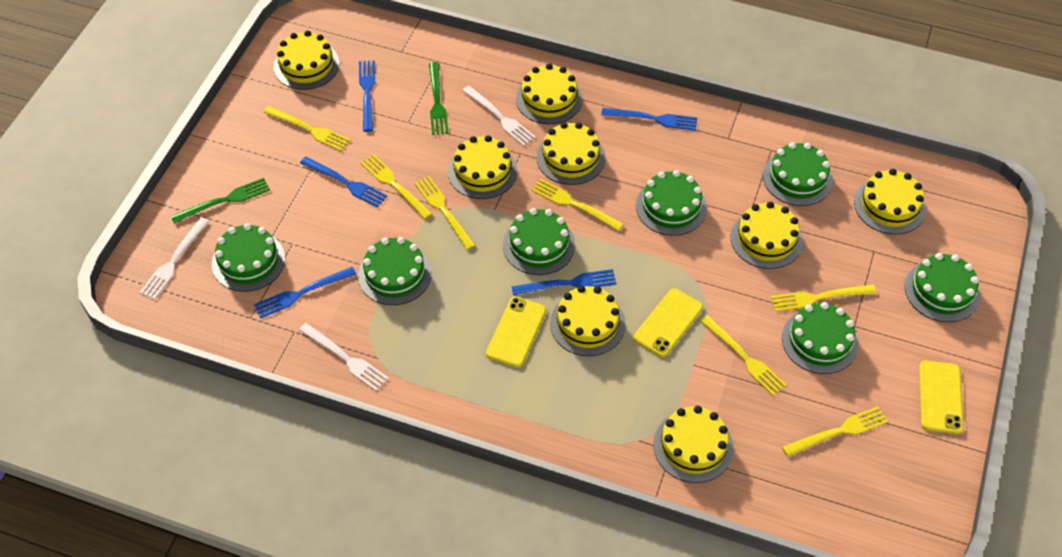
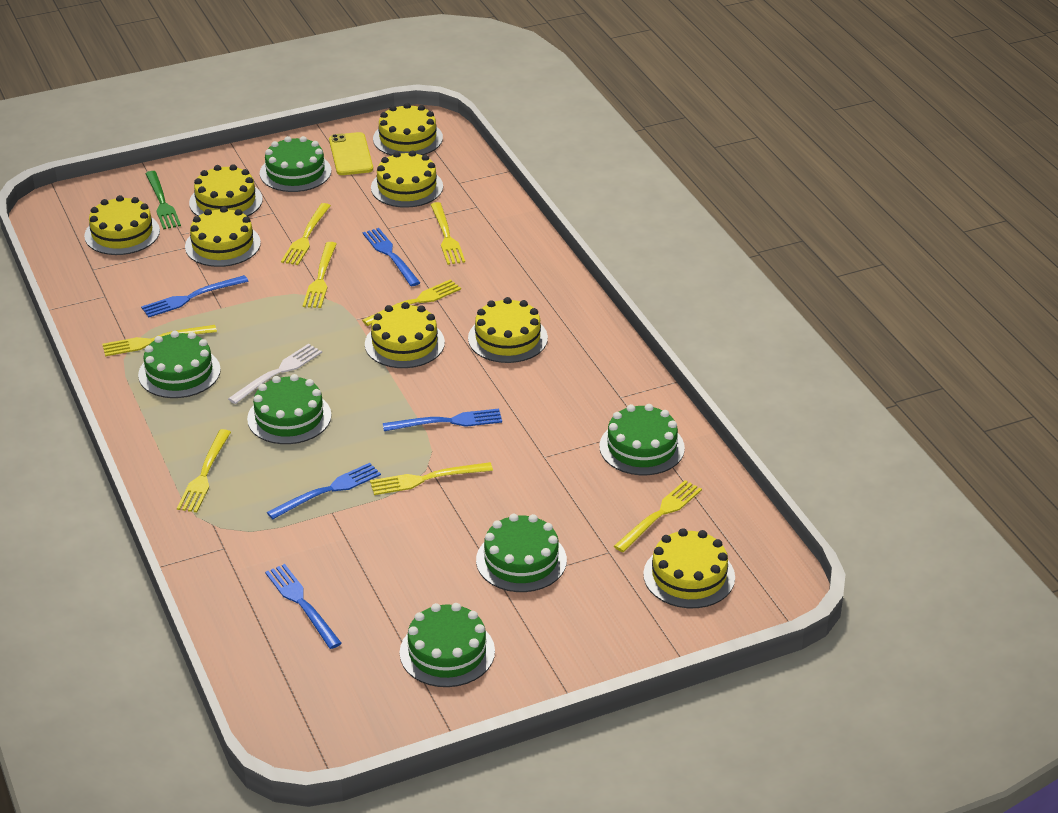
green cake: [212,223,285,292] [358,237,432,305] [503,208,575,275] [636,170,707,236] [763,142,833,206] [782,302,858,374] [905,253,980,322] = 7 -> [138,331,221,398] [247,374,331,444] [260,136,331,192] [400,603,495,687] [476,514,567,592] [599,404,685,475] = 6
green fork: [171,178,270,223] [429,62,449,135] = 2 -> [145,171,181,229] = 1
white fork: [140,217,209,299] [299,323,389,391] [462,86,536,146] = 3 -> [228,344,322,404] = 1
yellow fork: [263,106,350,151] [361,154,432,219] [415,176,476,250] [532,179,624,231] [700,315,786,396] [771,285,876,312] [782,406,888,457] = 7 -> [102,325,217,356] [177,429,231,512] [281,203,331,265] [303,242,337,308] [362,279,461,326] [370,462,493,495] [430,202,465,265] [614,480,702,552] = 8
yellow phone: [486,297,546,368] [634,288,703,357] [919,361,963,434] = 3 -> [329,132,373,175] = 1

